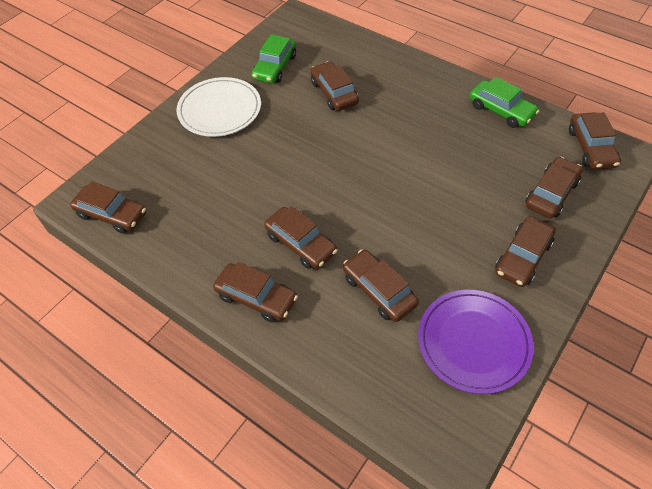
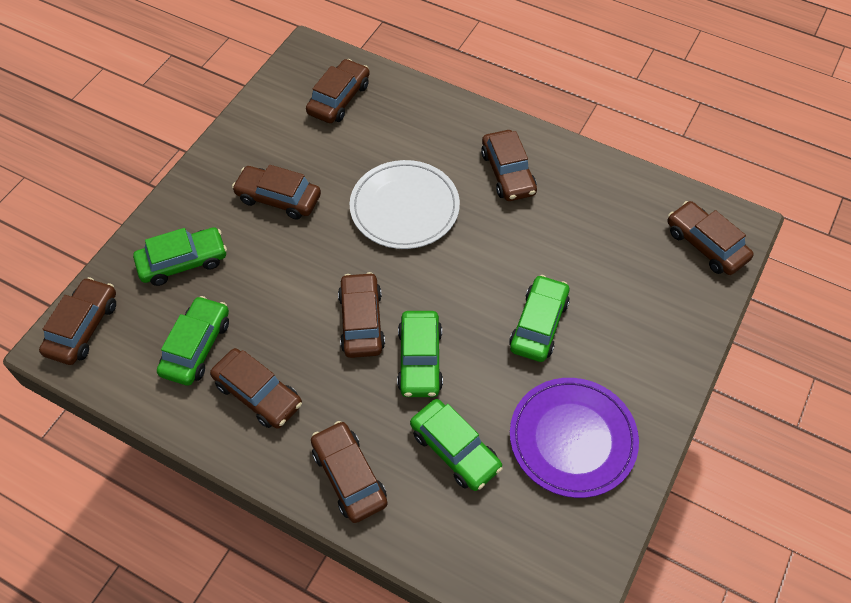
green car: [252,34,296,83] [469,77,539,128] = 2 -> [133,227,227,286] [157,296,229,386] [397,311,443,397] [410,399,503,491] [509,275,570,362] = 5

